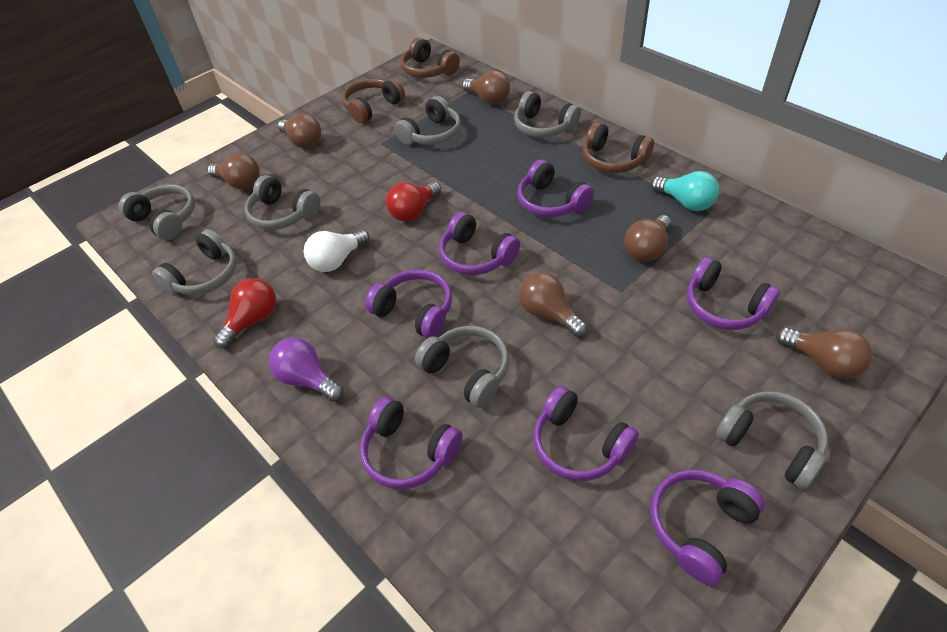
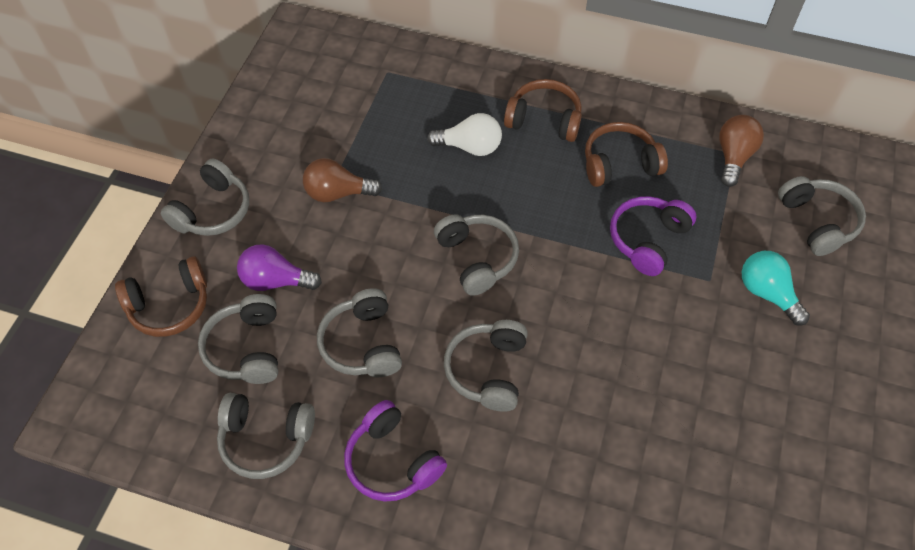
brown light bulb: [207,153,260,189] [278,113,321,148] [462,70,510,105] [519,272,587,337] [624,215,671,262] [776,327,873,379] = 6 -> [303,158,382,202] [719,115,764,187] = 2
purple headphones: [360,397,462,489] [365,269,452,338] [439,212,520,275] [517,160,594,217] [534,386,639,481] [650,470,765,586] [687,257,780,330] = 7 -> [344,400,447,502] [610,196,696,276] = 2
red light bulb: [213,278,276,348] [386,181,441,222] = 2 -> none = 0

